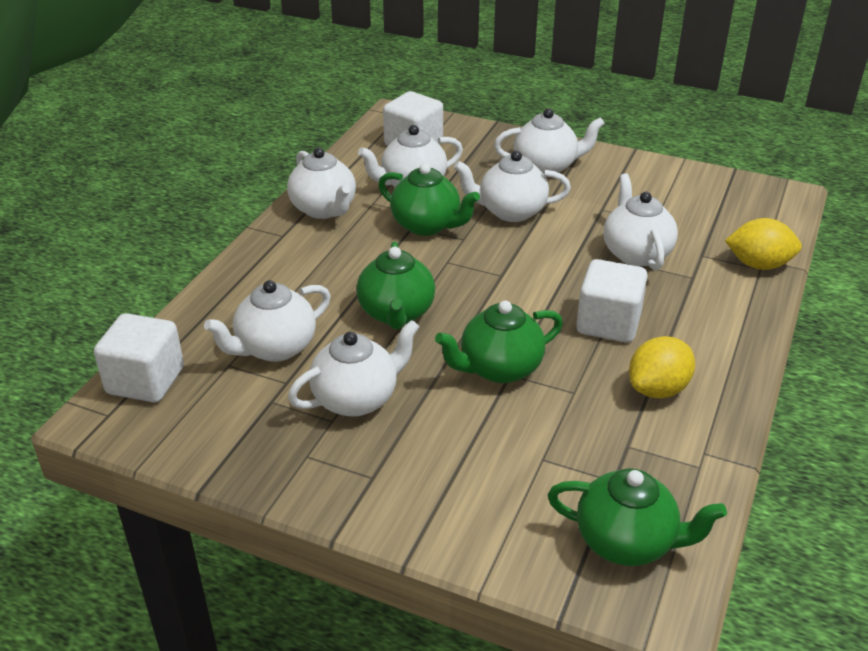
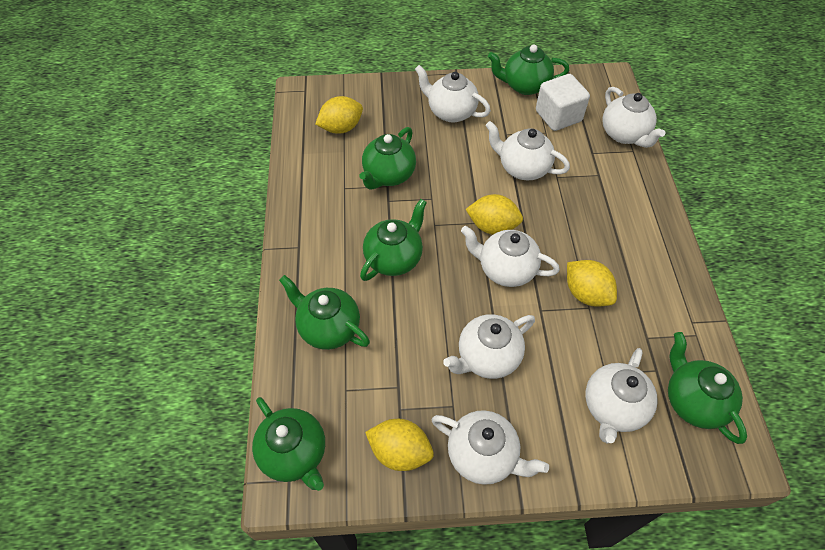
green teapot: [356,241,435,329] [378,163,480,236] [435,301,563,383] [548,468,727,566] = 4 -> [252,397,325,491] [279,275,370,350] [360,127,416,190] [360,199,427,281] [488,44,569,95] [668,332,747,444] = 6
white cube: [94,313,184,403] [383,91,443,146] [576,259,648,343] = 3 -> [536,74,590,131] = 1
yellow lemon: [629,336,695,398] [725,218,802,270] = 2 -> [315,96,363,134] [365,419,434,471] [466,194,523,235] [567,260,617,307] = 4

